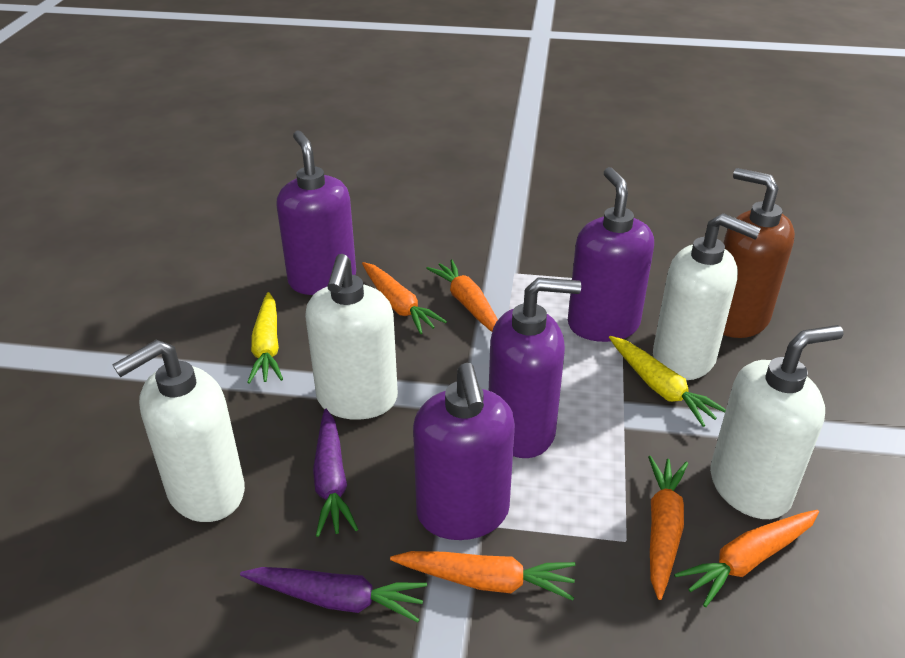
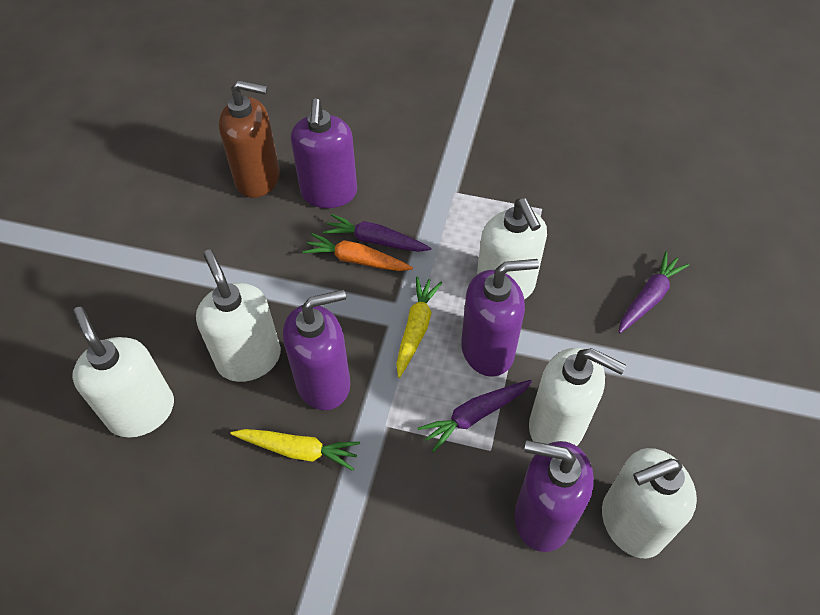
orange carrot: [362,262,447,334] [390,551,576,601] [426,260,498,331] [648,456,688,600] [674,510,819,607] = 5 -> [303,233,413,271] = 1
purple carrot: [240,567,427,622] [313,409,358,537] = 2 -> [323,214,431,252] [418,380,532,452] [618,252,689,333] = 3
white soap dispenser: [113,340,245,522] [305,254,398,420] [653,213,761,380] [710,325,844,519] = 4 -> [72,307,174,438] [196,249,281,382] [477,198,547,300] [529,348,626,446] [602,448,697,559] = 5

